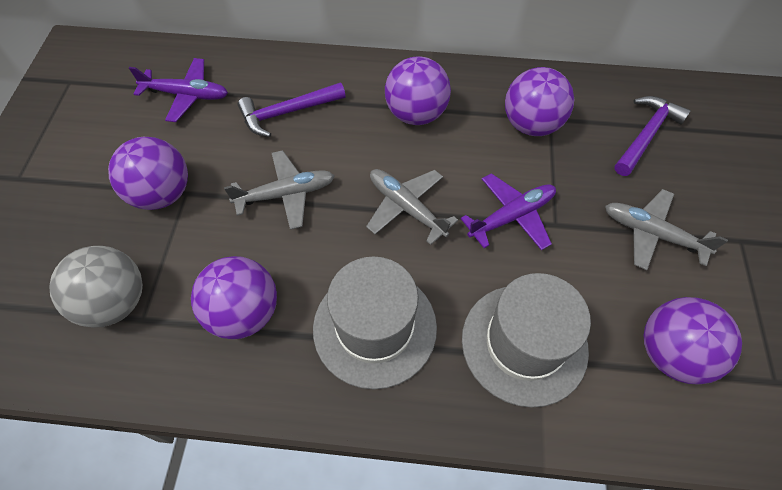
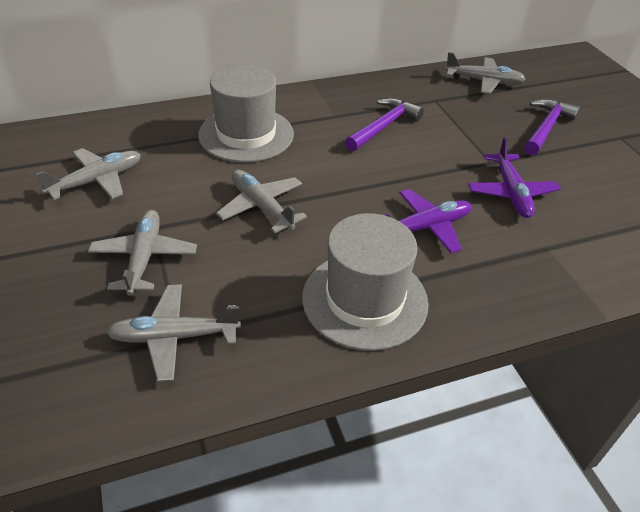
grey ball: [50,246,143,328] = 1 -> none = 0
grey plane: [224,150,334,230] [366,169,458,245] [605,189,728,270] = 3 -> [36,148,141,200] [88,210,197,296] [106,284,241,382] [216,170,307,233] [445,52,526,94] = 5
purple ball: [108,137,188,210] [191,256,277,339] [385,56,451,125] [505,67,574,136] [644,297,742,384] = 5 -> none = 0

